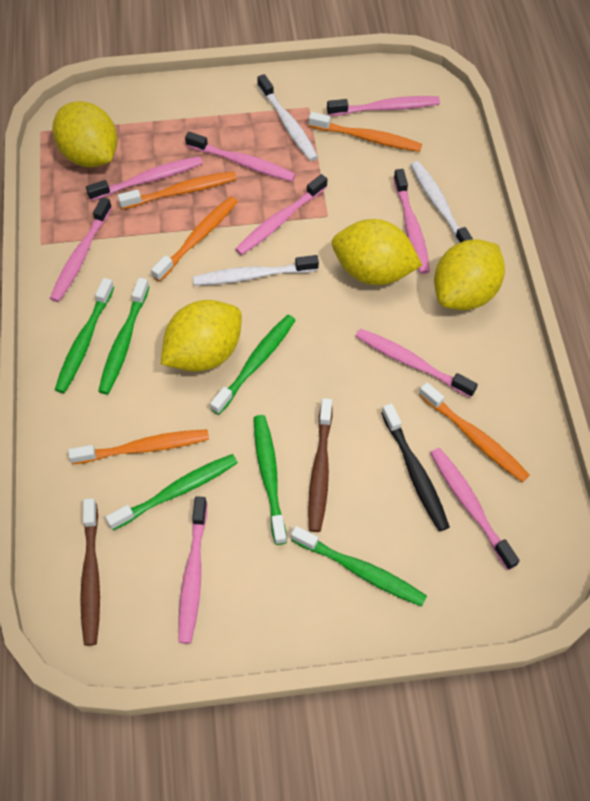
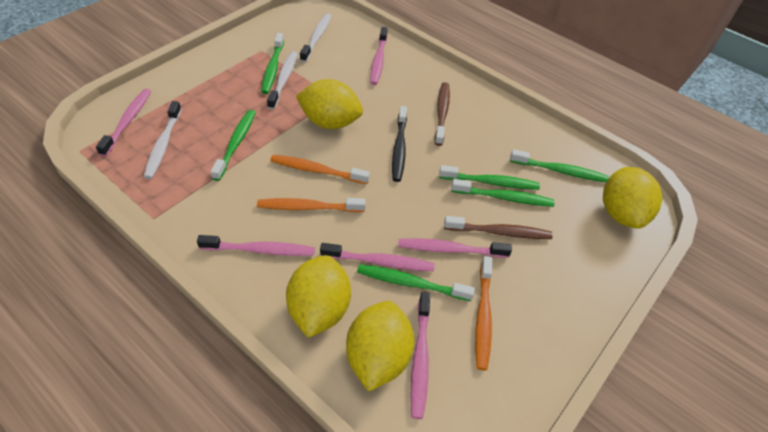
orange toothbrush: [68,429,209,464] [118,171,237,209] [151,196,238,282] [309,112,422,152] [419,382,530,483] = 5 -> [257,198,365,212] [270,155,370,184] [475,256,492,370] = 3
pink toothbrush: [50,197,112,302] [86,156,203,201] [178,496,207,644] [185,132,296,182] [235,174,327,255] [327,96,440,116] [356,329,478,398] [393,169,430,274] [430,448,520,570] = 9 -> [96,89,151,157] [197,235,315,256] [320,243,435,271] [370,27,388,85] [398,238,512,258] [411,292,430,419] = 6

